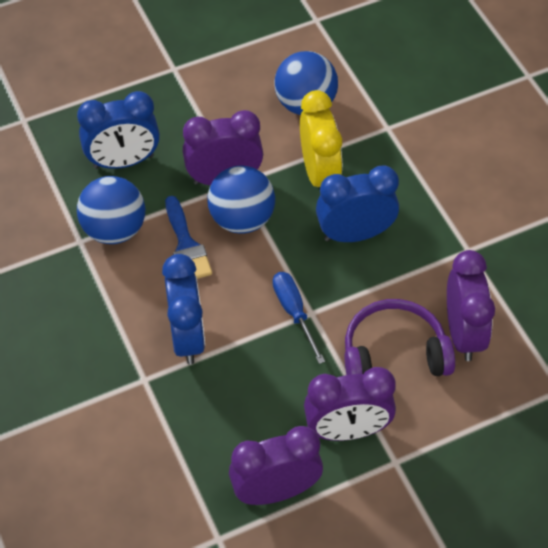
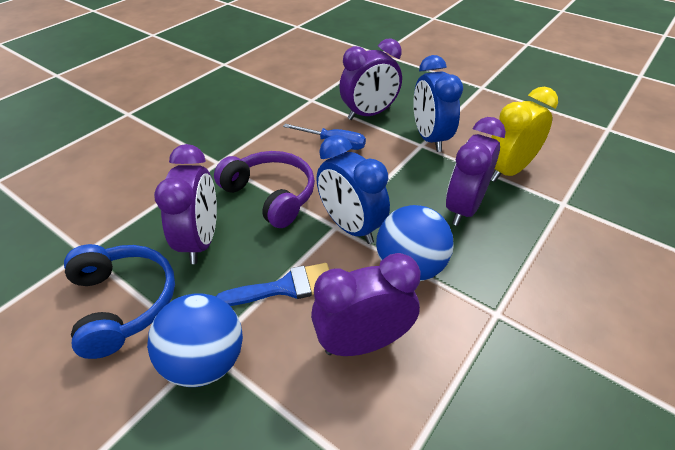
blue ball: [77,176,145,244] [207,166,275,234] [274,51,338,115] = 3 -> [147,293,243,387] [376,205,454,281] = 2
blue clock: [77,91,160,169] [162,254,205,364] [316,166,399,242] = 3 -> [317,135,390,244] [413,55,463,152] = 2
blue headphones: none = 0 -> [64,244,175,359] = 1

